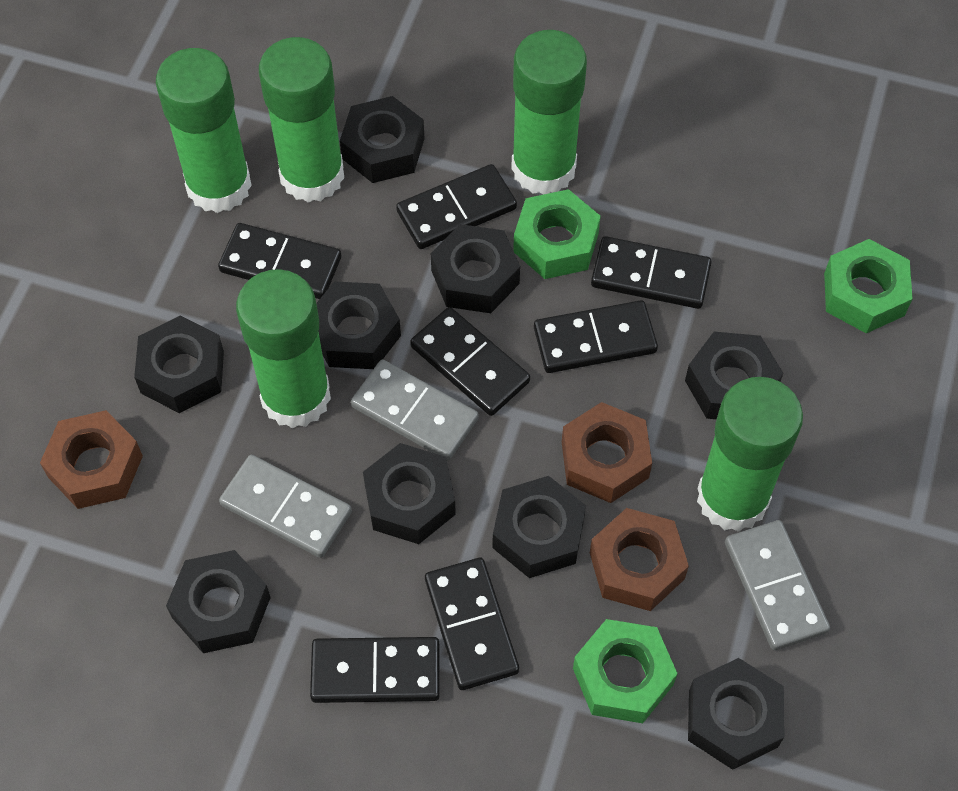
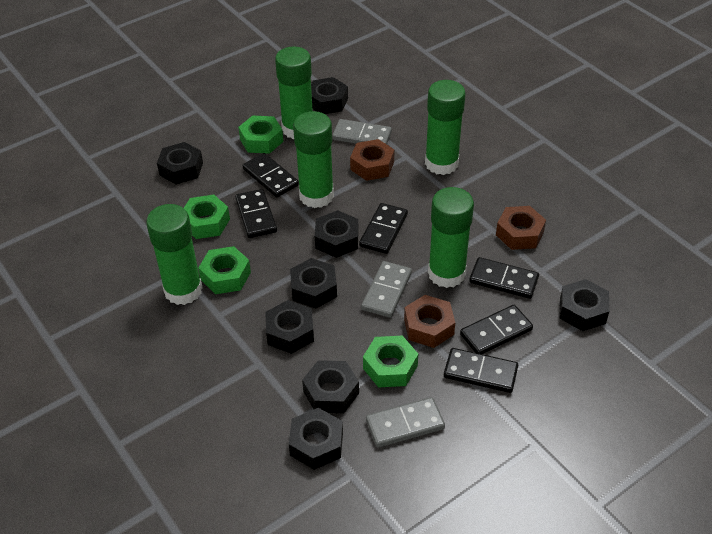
black domino: [218,223,341,299] [310,637,440,703] [396,164,517,249] [410,307,530,416] [425,558,519,690] [534,300,658,373] [591,236,712,309] = 7 -> [235,189,277,238] [243,153,299,197] [359,203,408,254] [444,348,518,393] [460,305,533,354] [469,257,539,299] = 6
black nut: [134,316,224,413] [166,550,271,653] [316,281,401,369] [340,96,425,183] [363,443,456,544] [431,224,520,313] [492,476,586,578] [685,332,783,419] [688,658,784,770] = 9 -> [157,142,203,184] [265,300,314,354] [289,408,343,470] [290,258,337,309] [302,360,359,413] [311,77,348,114] [315,210,358,258] [560,279,609,331] = 8
green nut: [513,189,601,279] [573,619,678,723] [824,239,913,333] = 3 -> [184,195,230,239] [198,246,251,294] [238,115,283,154] [363,336,418,388] = 4

